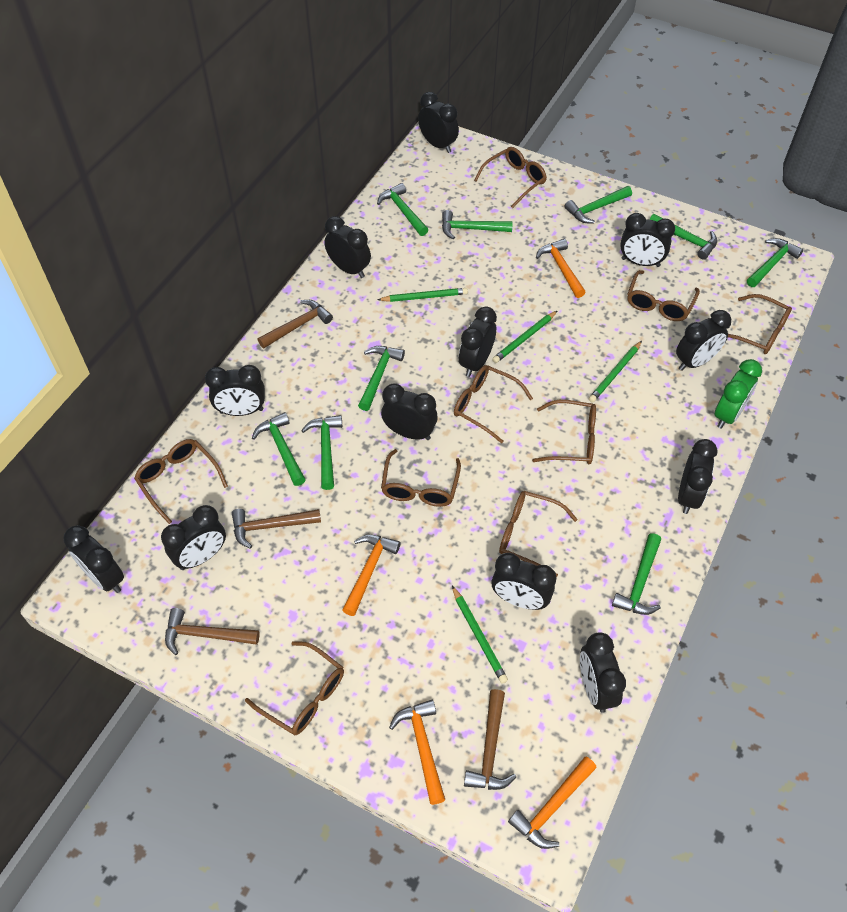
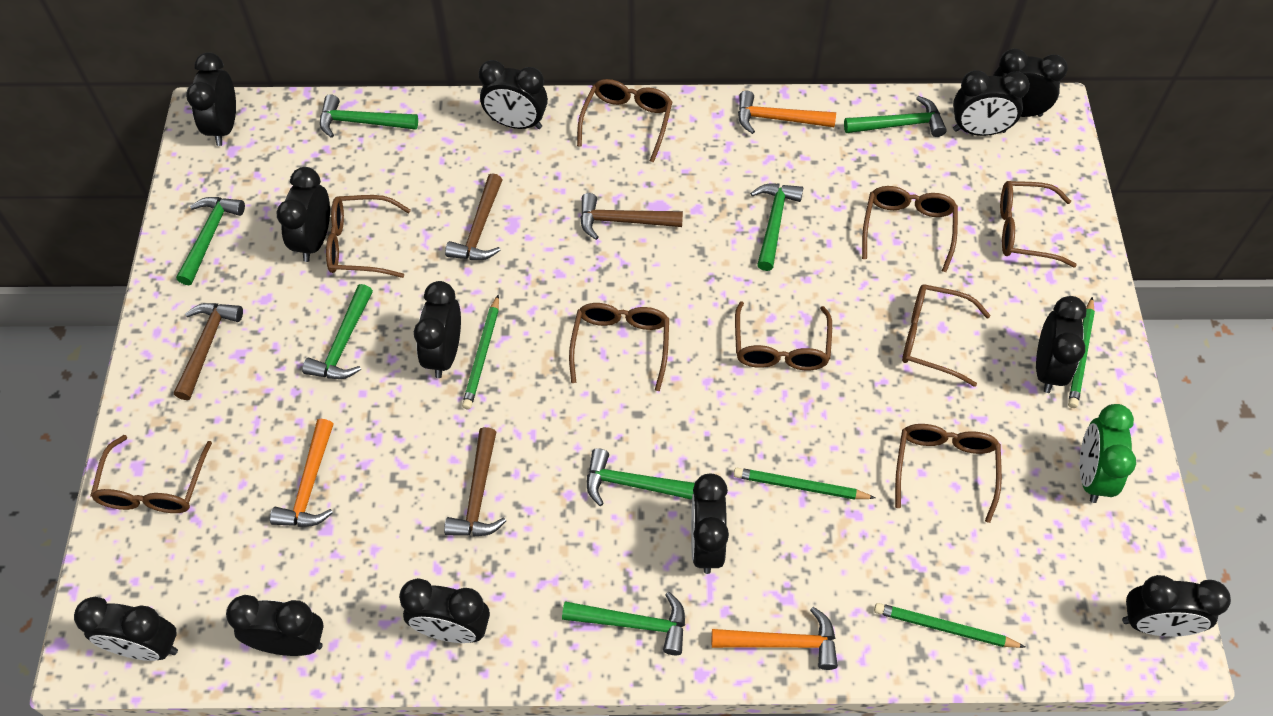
green hammer: [252,412,306,486] [301,415,342,490] [358,346,405,411] [377,183,428,236] [442,210,513,240] [565,186,632,224] [612,533,661,615] [649,214,717,260] [747,238,803,287] = 9 -> [176,197,245,285] [302,284,373,379] [320,94,418,138] [562,592,685,655] [587,448,695,506] [750,184,803,271] [844,96,947,137] = 7
orange hammer: [342,535,400,616] [389,700,445,805] [508,757,597,849] [536,239,586,298] = 4 -> [270,419,333,527] [712,607,838,670] [738,91,836,134] = 3

